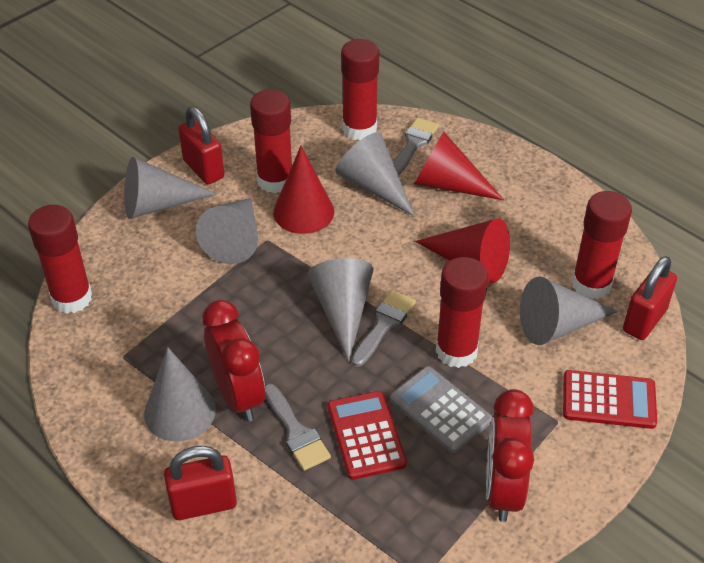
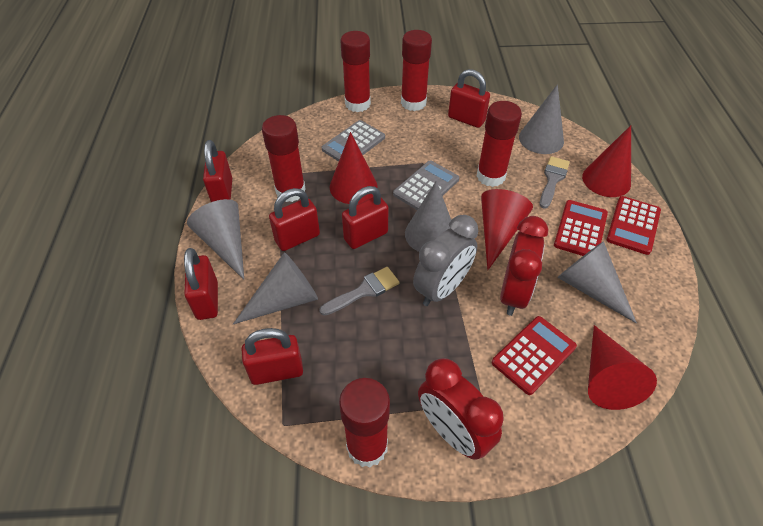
grey brush: [265,384,331,471] [351,290,416,367] [393,118,439,175] = 3 -> [319,267,400,316] [540,156,570,209] = 2
grey calculator: [390,366,492,453] = 1 -> [322,120,385,161] [393,160,459,210] = 2
grey clock: none = 0 -> [413,215,478,306] = 1
grey cone: [124,157,216,219] [144,347,216,442] [196,198,258,264] [307,258,374,362] [335,132,414,216] [520,276,618,345] = 6 -> [187,199,244,280] [233,252,318,324] [405,181,451,252] [519,84,564,154] [557,241,637,324] = 5
red calculator: [328,391,407,480] [563,370,657,429] = 2 -> [492,316,577,395] [554,200,608,256] [607,196,661,255] = 3
red cone: [273,146,334,234] [414,131,504,200] [415,218,510,283] = 3 -> [330,132,377,204] [481,189,533,270] [582,125,631,197] [588,325,657,410] = 4
red padlock: [164,446,237,520] [179,107,224,184] [623,256,677,340] = 3 -> [184,248,218,320] [203,140,232,202] [242,328,303,385] [269,188,320,251] [342,186,389,249] [448,69,490,128] = 6

